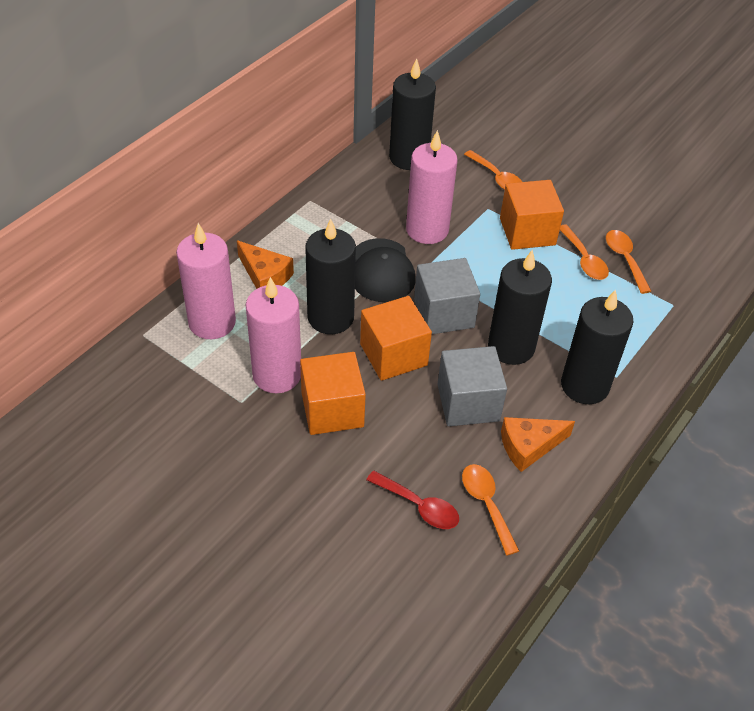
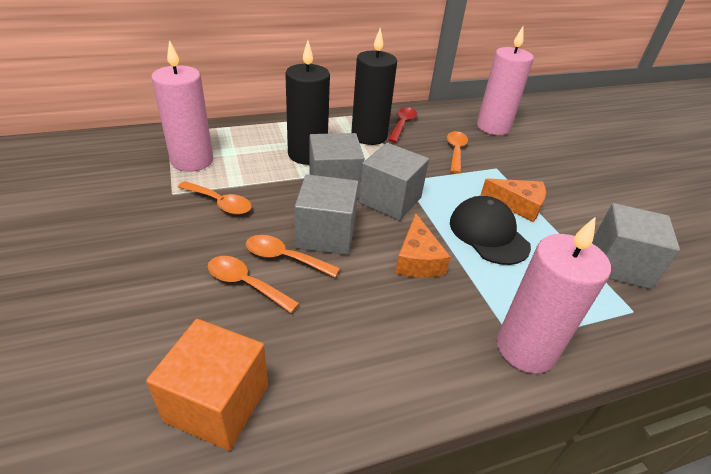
black candle: [305,218,356,334] [389,58,436,170] [488,250,552,365] [561,290,634,404] = 4 -> [285,40,330,165] [351,28,397,145] = 2
grey cube: [414,258,480,334] [437,346,507,426] = 2 -> [295,174,358,255] [309,133,364,198] [359,143,429,220] [592,203,680,289] = 4
orange cube: [300,352,366,435] [360,296,432,381] [500,180,564,250] = 3 -> [146,319,268,451] = 1

